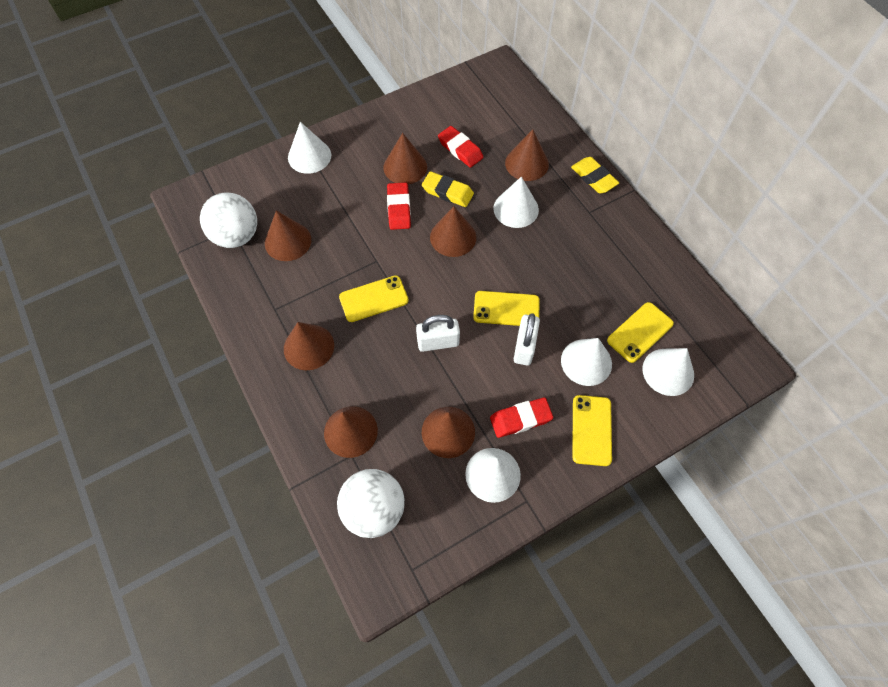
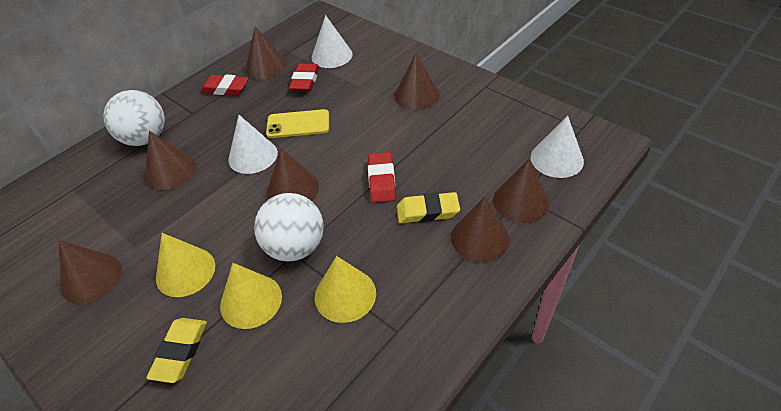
white cone: [288,122,331,174] [465,448,521,503] [493,177,539,228] [561,338,612,386] [642,348,694,396] = 5 -> [228,115,278,174] [312,15,353,68] [531,116,584,178] = 3
white padlock: [416,315,460,352] [514,313,540,365] = 2 -> none = 0
yellow cone: none = 0 -> [156,233,215,297] [220,263,282,329] [315,256,376,323] = 3
yellow phone: [339,275,409,322] [473,291,540,326] [572,395,612,466] [607,302,674,363] = 4 -> [266,109,329,138] = 1

